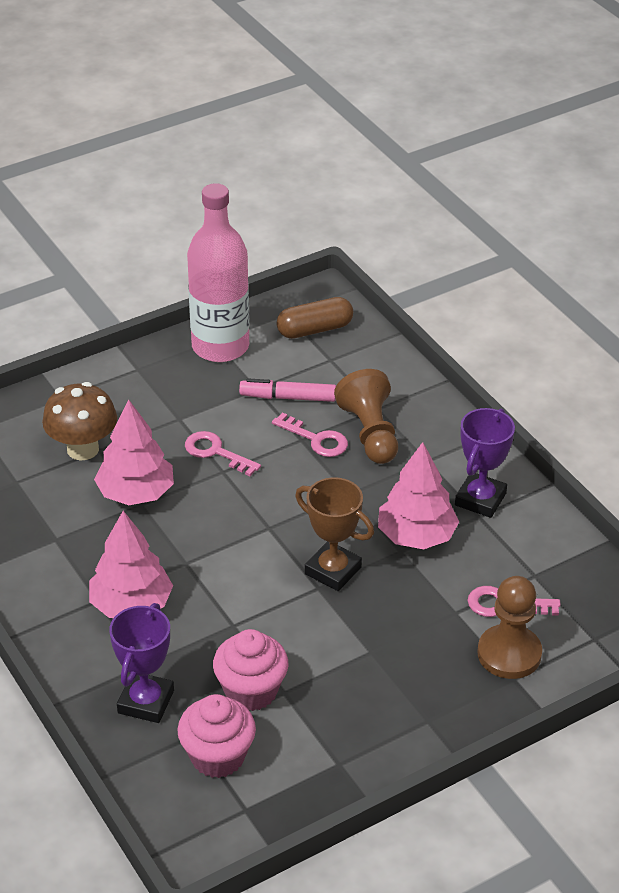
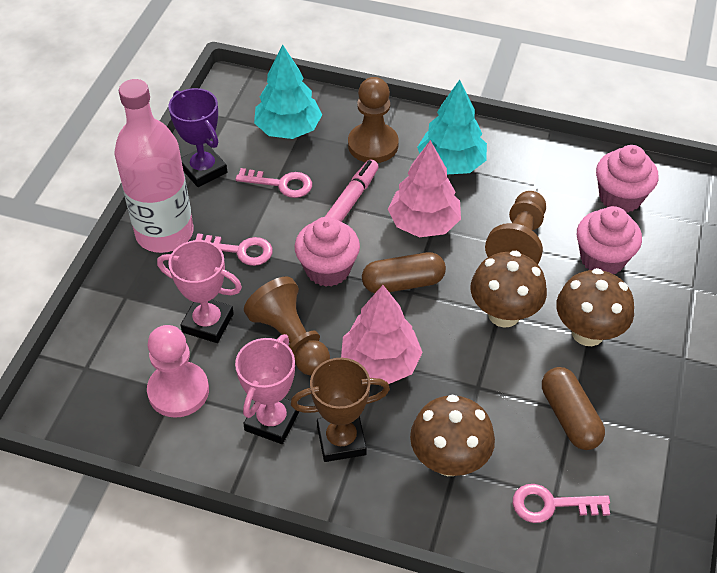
brown capsule: [277,297,353,339] = 1 -> [362,252,446,293] [542,367,605,450] = 2
brown mushroom: [42,382,117,461] = 1 -> [410,395,495,476] [470,251,547,328] [556,268,634,346] = 3
brown pawn: [334,369,398,464] [477,576,542,679] = 2 -> [244,277,330,376] [348,77,399,163] [485,191,546,264] = 3
pink cupcake: [177,694,256,778] [213,629,288,711] = 2 -> [295,217,360,287] [577,206,642,274] [596,145,659,213] = 3
pink pawn: none = 0 -> [147,325,209,418] = 1
pink tree: [89,511,173,618] [94,399,174,505] [378,442,459,549] = 3 -> [341,285,423,384] [388,140,461,237] = 2
pink trophy: none = 0 -> [157,240,242,343] [235,334,300,444] = 2
purple trophy: [109,603,174,723] [455,408,515,518] = 2 -> [168,88,227,187] = 1
turquoise tree: none = 0 -> [254,44,322,139] [417,80,487,175] = 2

